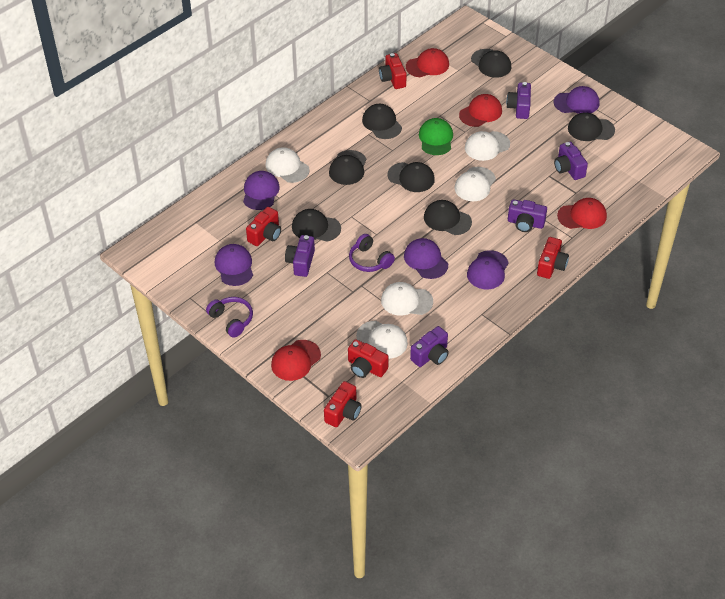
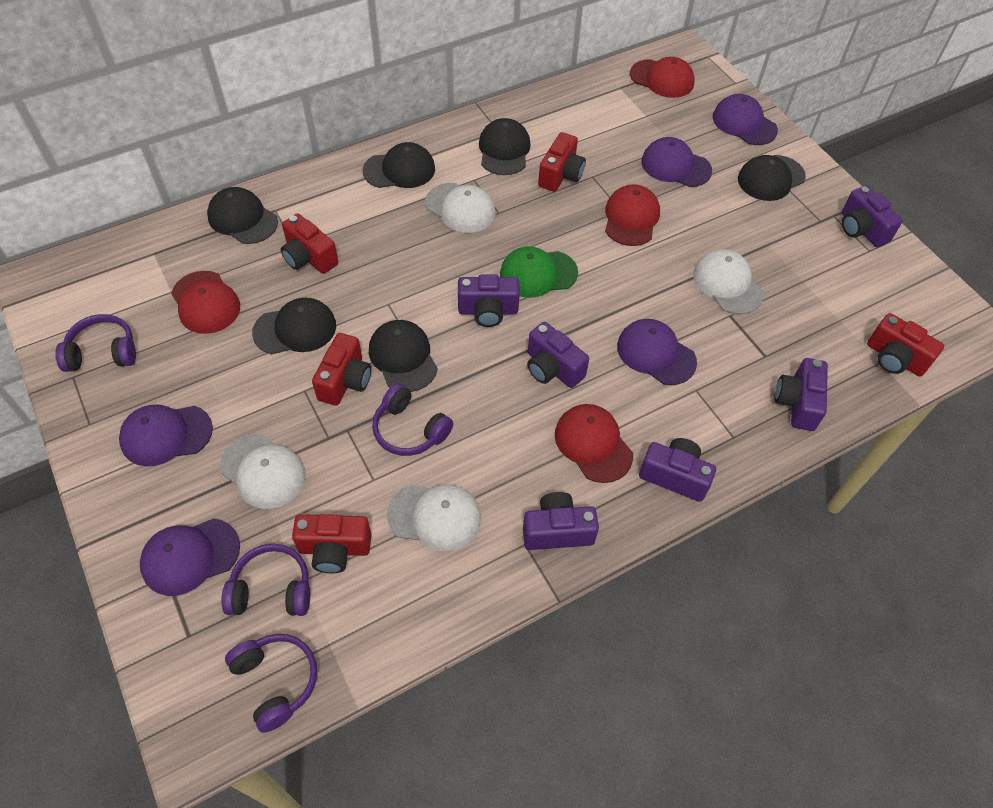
black cap: [292,209,341,242] [329,150,366,185] [362,104,402,139] [388,162,435,192] [424,200,472,235] [471,49,511,78] [568,112,615,141] = 7 -> [207,187,278,244] [252,298,336,354] [363,142,435,188] [369,320,438,392] [479,118,531,175] [738,155,806,201] = 6
purple camera: [285,235,315,277] [410,326,449,367] [506,82,531,119] [508,199,547,232] [554,142,588,180] = 5 -> [458,274,520,327] [523,492,599,550] [527,322,589,388] [639,438,716,502] [775,358,828,431] [841,186,903,247] = 6
purple headphones: [206,297,253,338] [349,234,395,272] = 2 -> [55,314,136,372] [221,544,310,616] [225,634,317,733] [372,383,453,456] = 4
white cap: [266,147,310,183] [356,321,408,359] [381,282,433,316] [454,167,496,201] [465,131,510,161] = 5 -> [220,434,306,509] [387,484,481,551] [425,183,495,233] [693,249,764,314] = 4

